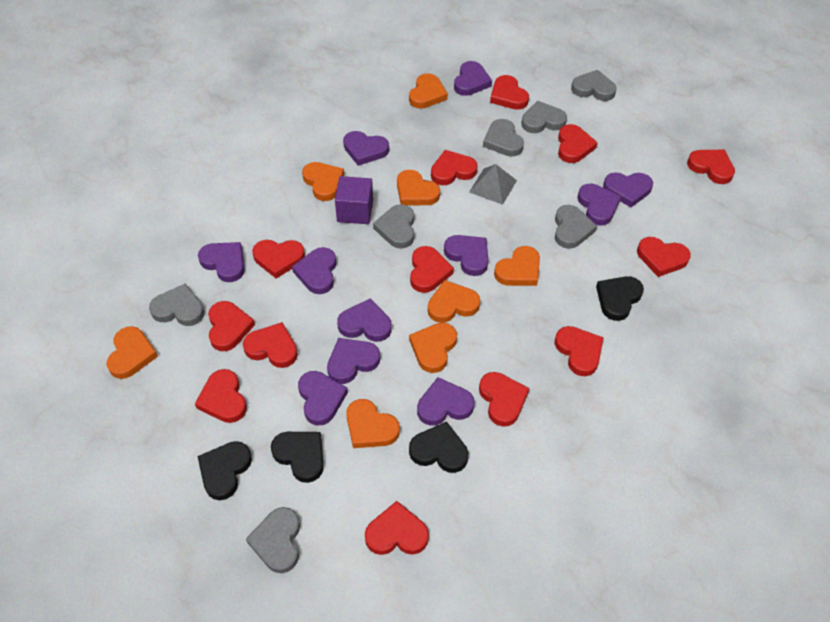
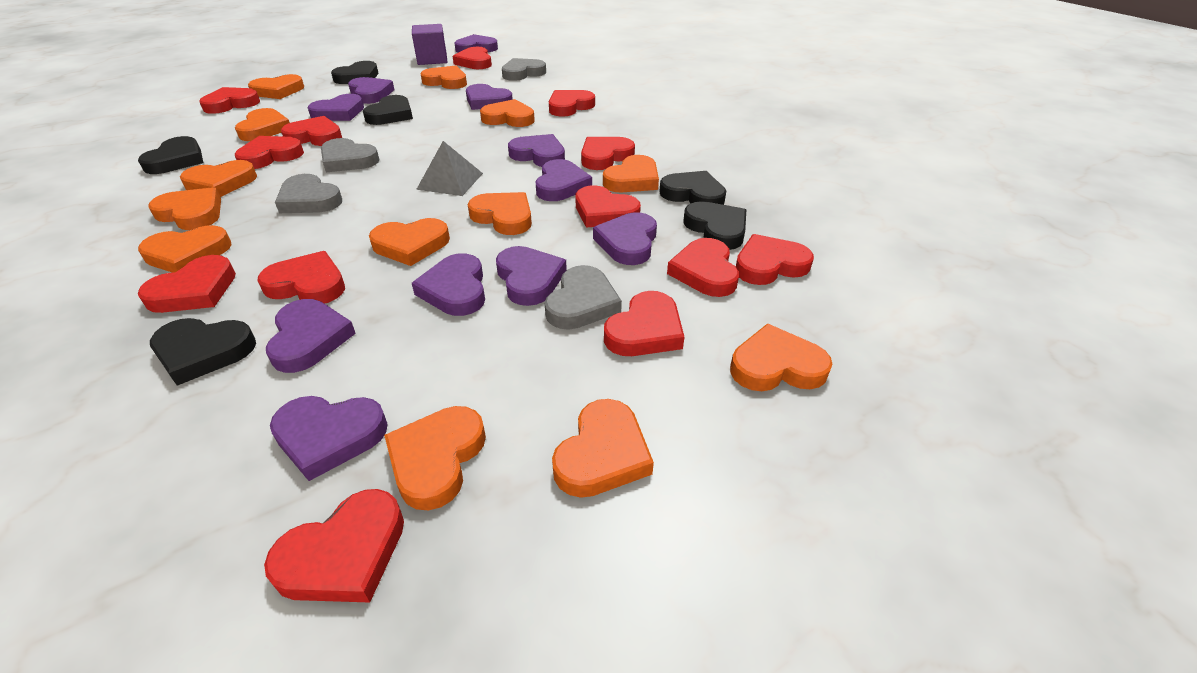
black heart: [198,441,252,500] [271,432,324,483] [409,421,468,473] [596,276,644,321] = 4 -> [138,136,204,174] [150,318,256,386] [331,61,378,84] [363,95,413,125] [659,171,726,205] [684,201,746,250] = 6
grey heart: [149,284,204,326] [246,507,300,573] [373,204,414,249] [483,119,524,157] [521,101,567,133] [555,205,597,249] [571,70,617,101] = 7 -> [275,174,342,213] [321,138,379,172] [502,58,546,81] [545,265,622,330] = 4
orange heart: [107,326,158,379] [302,162,344,201] [346,399,400,448] [397,170,440,205] [409,73,448,109] [409,323,457,373] [428,280,480,323] [494,246,540,286] = 8 -> [138,225,231,273] [149,187,221,230] [180,160,257,197] [235,108,290,141] [248,74,304,99] [369,218,450,266] [384,406,486,510] [421,66,467,89] [468,192,532,235] [480,99,535,127] [552,399,654,498] [603,155,659,192] [730,324,833,391] = 13

